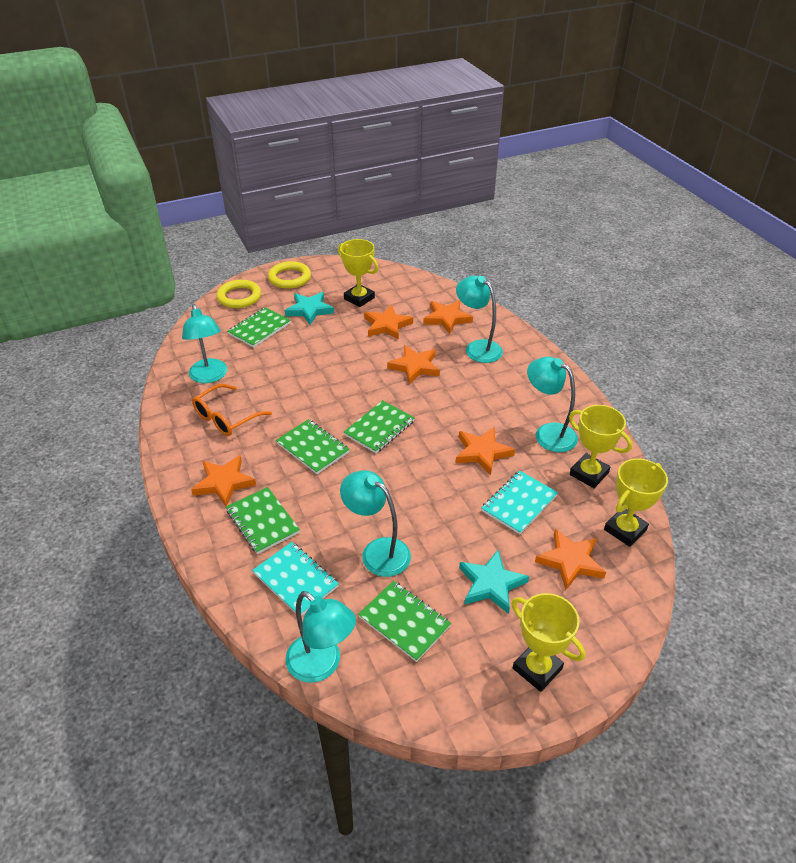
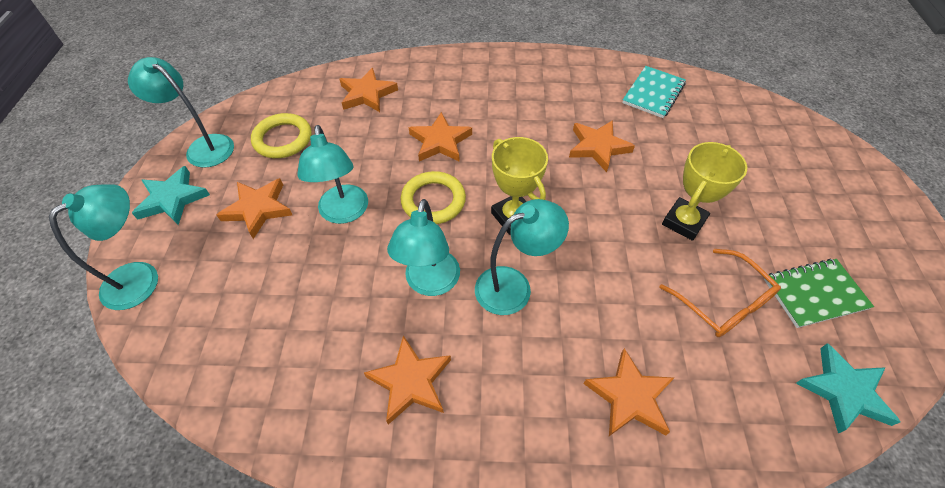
green notebook: [226,487,300,554] [227,307,291,348] [276,419,350,474] [344,400,415,453] [358,581,451,662] = 5 -> [764,258,874,328] = 1
turquoise notebook: [252,542,339,616] [482,471,558,534] = 2 -> [622,66,686,118] = 1
yellow trophy: [338,239,378,307] [511,593,585,692] [569,405,632,488] [604,459,668,547] = 4 -> [491,137,548,235] [662,142,747,241] = 2

